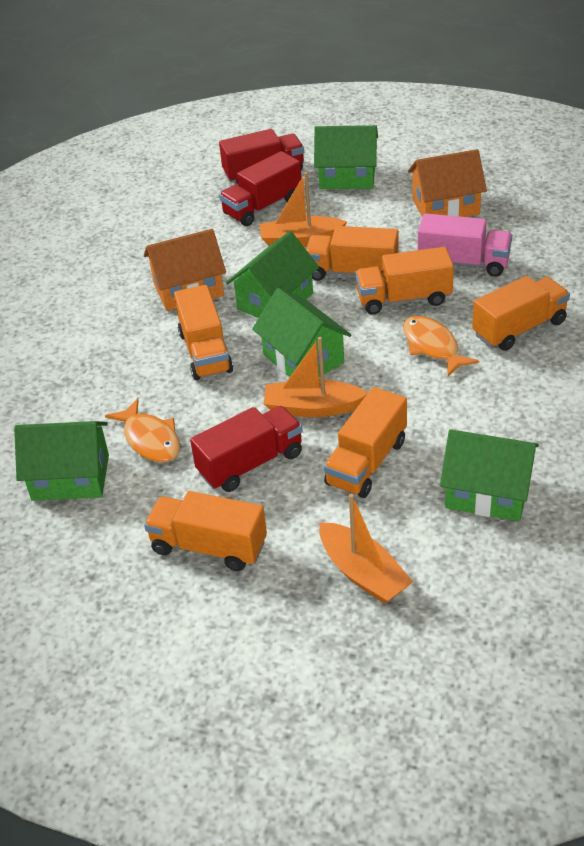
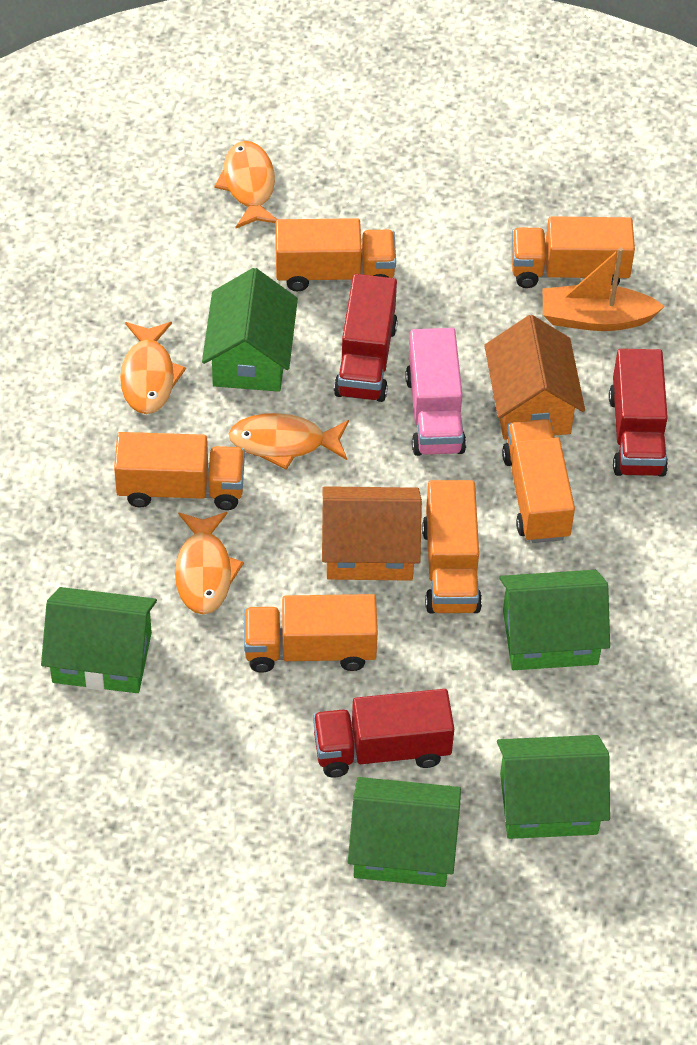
orange boat: [259,172,347,247] [264,337,368,417] [319,494,413,604] = 3 -> [543,247,665,331] = 1
orange fish: [105,398,180,462] [403,316,479,377] = 2 -> [120,322,186,414] [175,512,244,615] [214,141,278,228] [229,413,349,470] = 4

